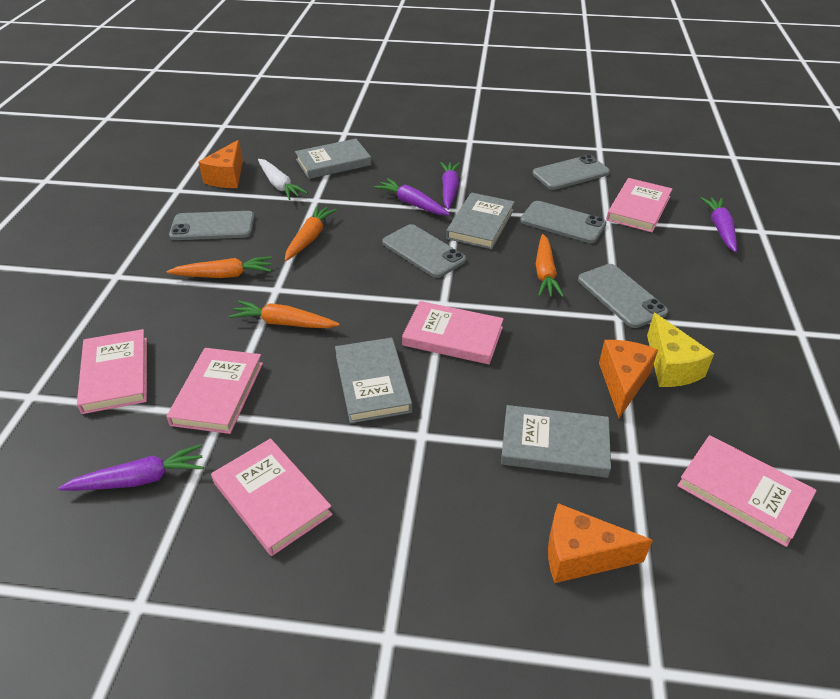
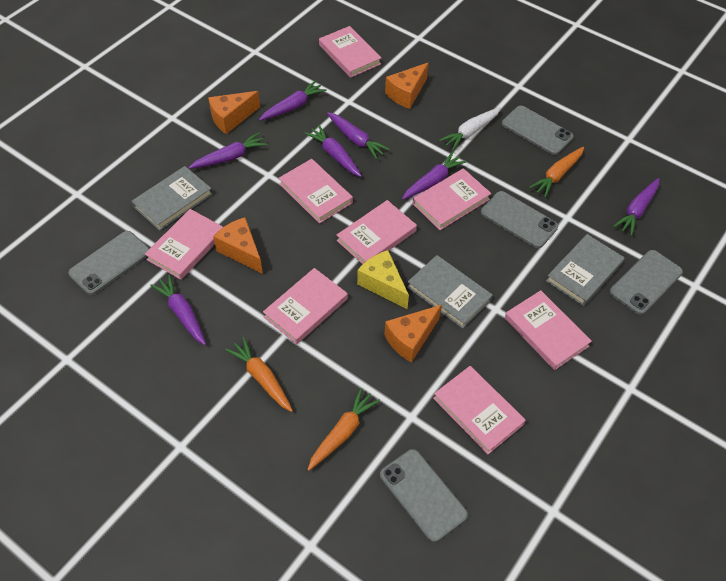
grey book: [295,139,371,179] [335,338,412,423] [446,193,515,249] [501,405,611,478] = 4 -> [132,166,213,231] [407,255,493,329] [546,234,625,306] = 3
orange carrot: [166,256,272,278] [229,301,340,328] [285,205,337,261] [536,234,564,297] = 4 -> [225,337,293,412] [307,388,380,471] [529,147,584,198] = 3
orange cheese: [198,140,243,188] [548,503,653,583] [599,340,658,418] = 3 -> [208,91,260,134] [213,217,263,274] [384,305,442,363] [385,63,429,109] = 4
pink book: [77,329,147,414] [166,348,263,434] [211,438,333,556] [402,301,504,364] [606,178,672,232] [677,435,816,547] = 6 -> [145,209,223,280] [263,268,348,344] [279,159,353,224] [319,26,381,78] [337,200,417,264] [413,168,491,230] [433,366,526,454] [505,290,592,370] = 8
purple carrot: [58,444,204,491] [374,178,450,215] [440,162,460,210] [700,197,737,252] = 4 -> [150,275,206,345] [188,132,268,169] [259,80,327,121] [304,125,361,177] [327,112,390,160] [402,151,467,200] [613,178,659,236] = 7

